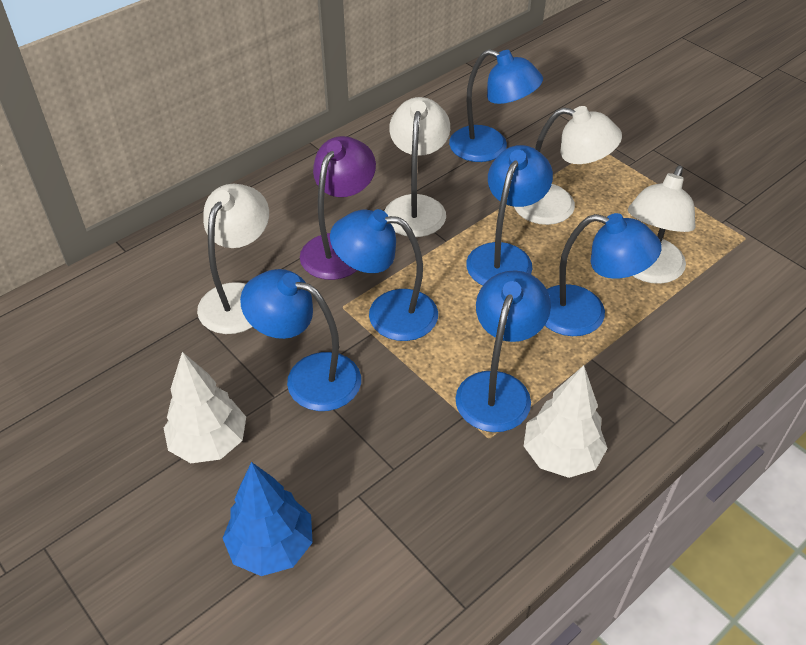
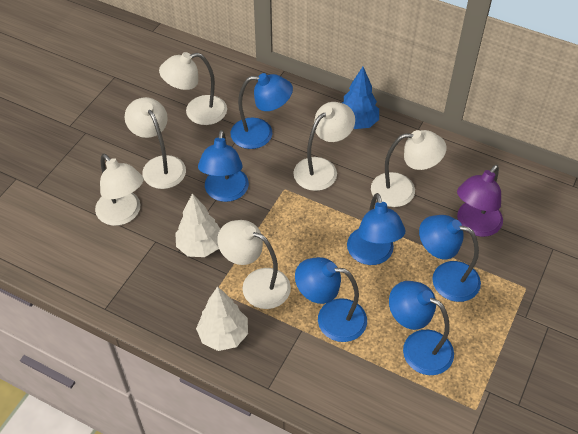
white lamp: [197,184,269,334] [384,97,450,237] [514,106,622,225] [628,166,695,284] = 4 -> [95,154,144,226] [125,97,186,189] [159,52,227,125] [217,220,291,309] [293,102,355,191] [371,130,446,207] = 6

